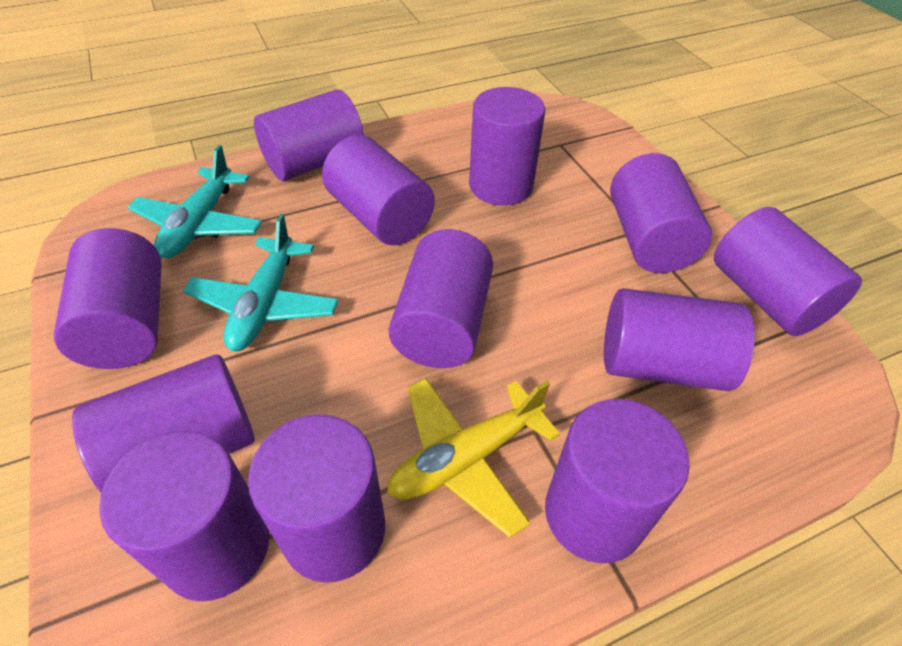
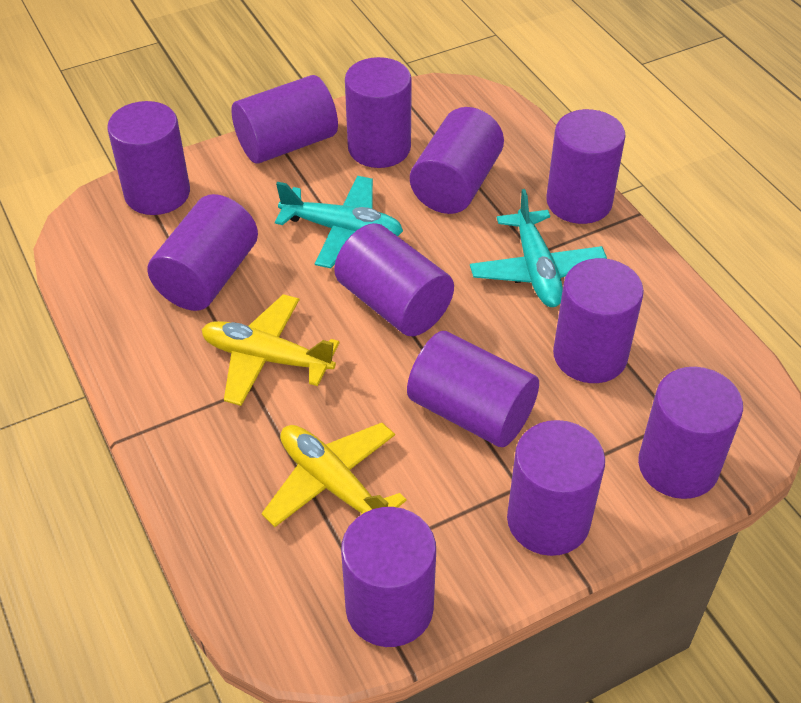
yellow plane: [387,378,560,538] = 1 -> [201,294,340,406] [262,423,407,527] = 2

